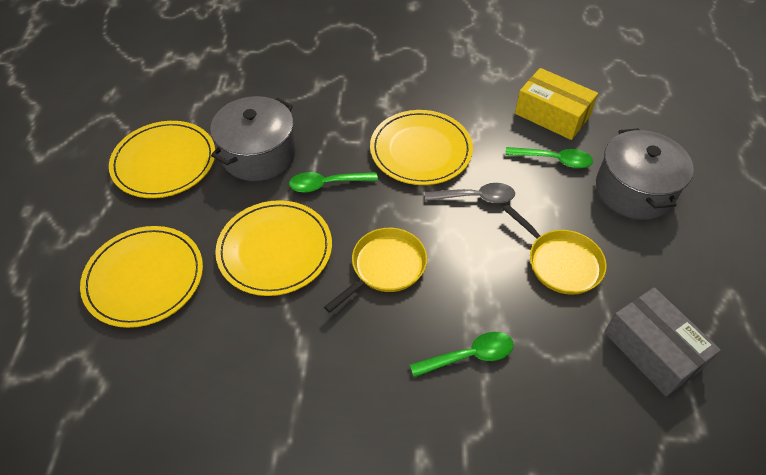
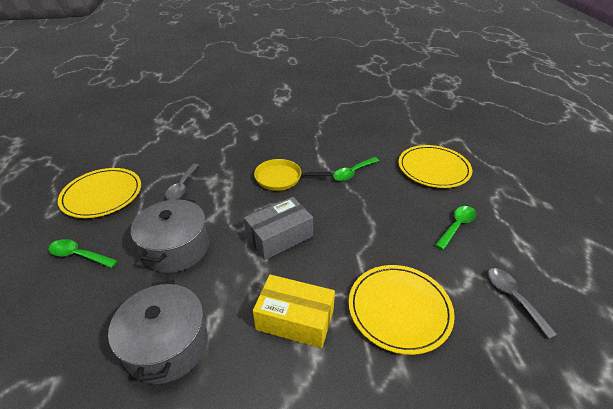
grey spoon: [425,183,515,203] = 1 -> [165,164,199,200] [488,268,558,339] = 2
yellow pan: [324,228,427,313] [503,204,607,295] = 2 -> [254,159,332,191] = 1
yellow plate: [80,226,203,328] [109,121,215,198] [215,200,332,296] [370,110,473,185] = 4 -> [58,168,141,218] [349,265,455,355] [399,145,472,188] = 3

